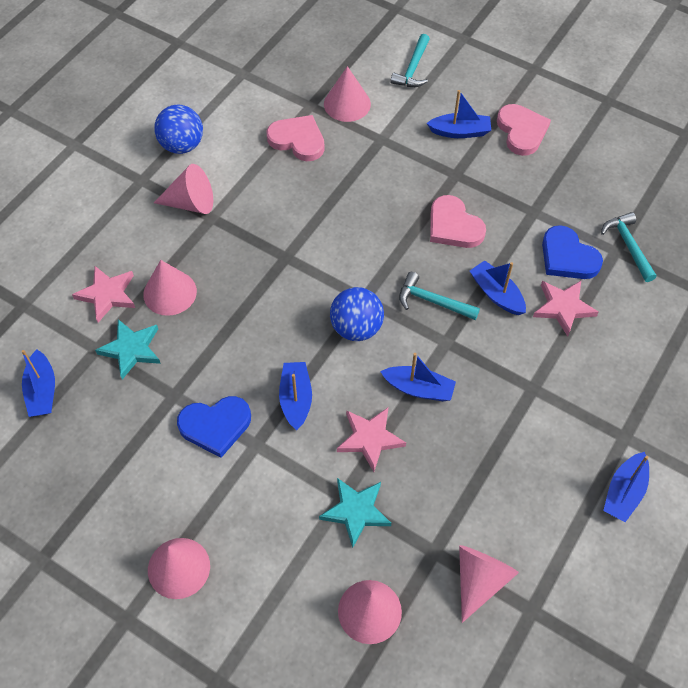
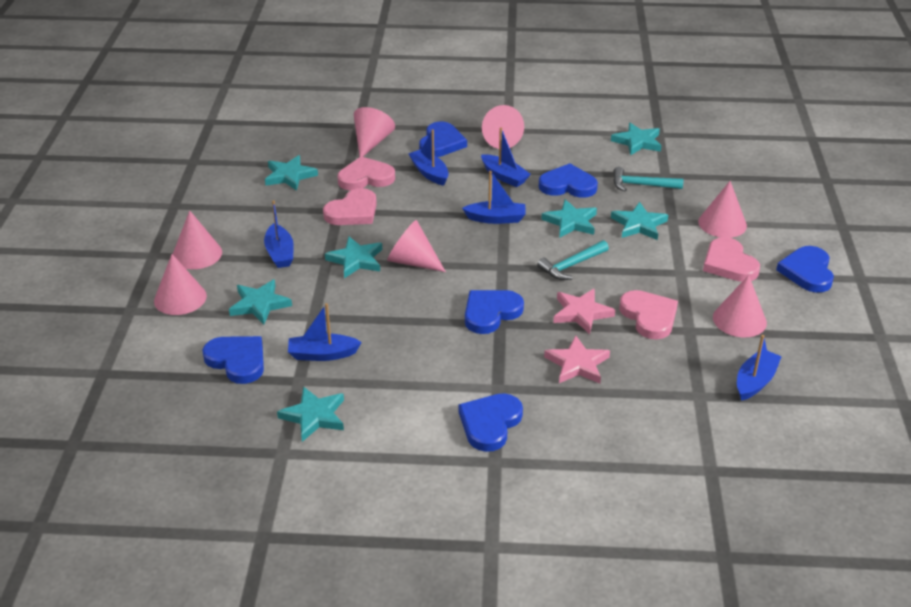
blue ball: [154,104,203,154] [330,287,384,341] = 2 -> none = 0
blue heart: [177,396,251,458] [542,225,603,279] = 2 -> [202,336,264,384] [419,121,467,157] [458,393,523,452] [465,290,524,334] [539,163,598,198] [776,246,834,293] = 6
pink cone: [143,260,197,316] [148,538,210,599] [154,164,213,214] [324,66,371,122] [338,580,402,644] [459,545,519,623] = 6 -> [154,254,207,315] [173,210,222,269] [354,107,395,157] [387,220,446,272] [482,105,524,149] [698,181,747,238] [713,275,767,337] = 7
pink heart: [267,115,325,161] [430,195,486,248] [497,104,551,156] = 3 -> [323,188,377,225] [338,156,395,191] [619,290,678,339] [703,237,760,282] = 4
pink star: [72,266,135,322] [337,408,406,472] [533,281,599,336] = 3 -> [544,335,610,383] [553,288,615,334] = 2
turquoise hammer: [390,34,430,87] [399,272,480,320] [601,212,657,282] = 3 -> [537,240,609,280] [613,167,684,191] = 2
turquoise star: [95,319,161,379] [319,478,391,548] = 2 -> [229,279,292,325] [265,155,318,191] [277,386,344,442] [325,237,382,278] [541,199,597,238] [611,123,662,156] [611,202,668,240] = 7

